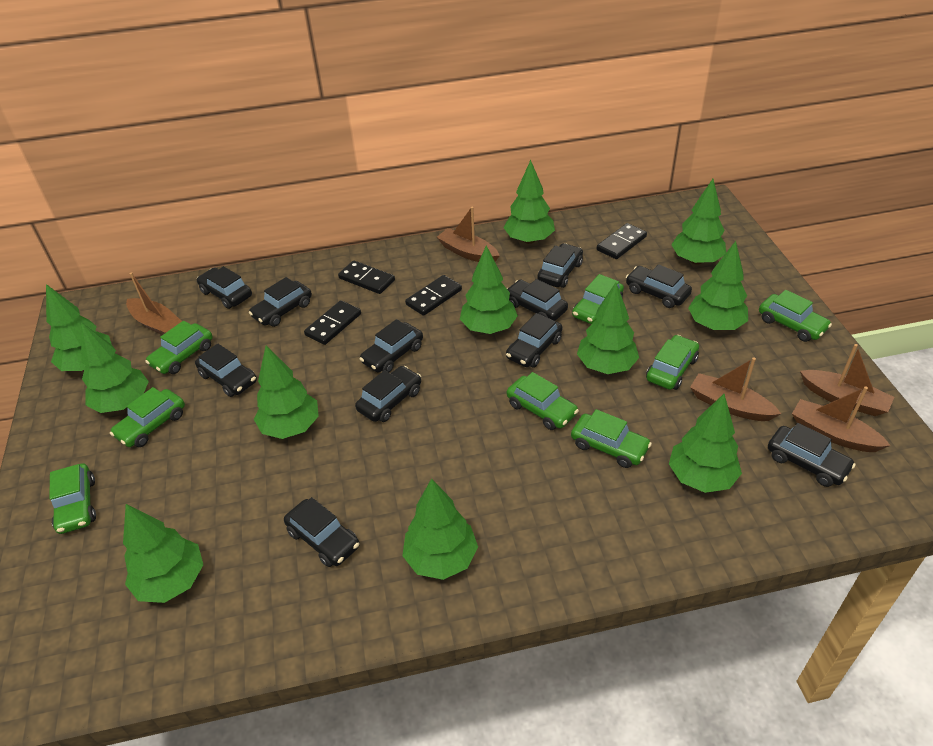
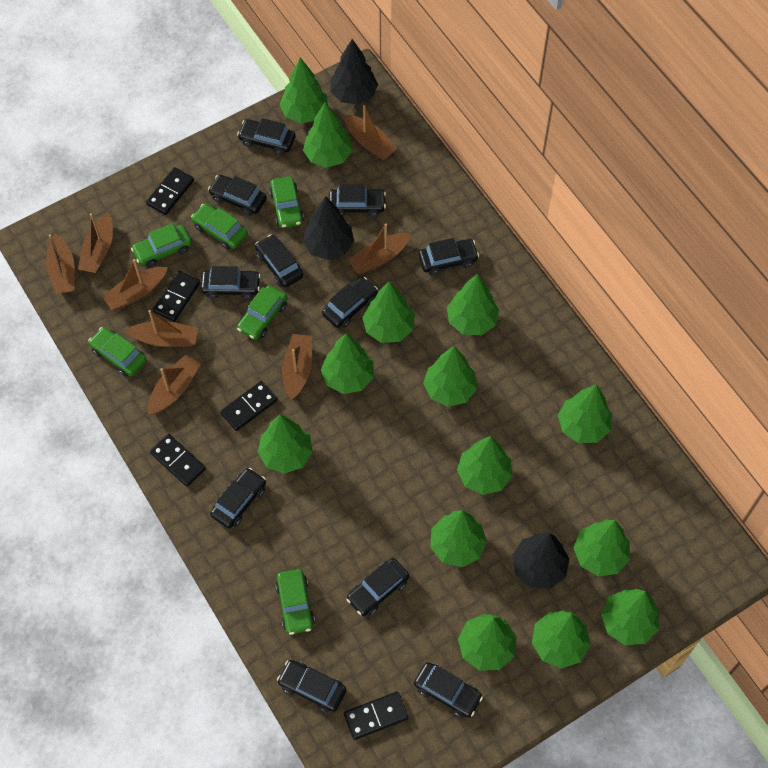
black domino: [304,300,361,345] [338,260,395,294] [405,275,462,316] [597,223,647,259] = 4 -> [146,167,194,215] [150,434,206,487] [153,271,200,322] [220,381,278,431] [344,691,409,740] = 5
black tree: none = 0 -> [303,196,354,260] [330,39,378,105] [512,532,569,589] = 3
brown boat: [126,272,182,335] [437,207,500,262] [690,358,781,421] [792,386,891,452] [800,344,894,416] = 5 -> [46,233,75,294] [78,213,113,273] [102,259,168,310] [125,310,198,347] [148,354,201,415] [282,334,312,400] [344,105,398,160] [348,224,411,274] = 8
green car: [49,463,96,534] [110,387,185,447] [145,321,213,374] [507,372,579,430] [571,409,652,468] [572,274,624,324] [646,335,699,390] [759,290,832,342] = 8 -> [88,327,147,377] [131,223,192,267] [191,204,248,250] [237,285,287,340] [269,176,304,228] [275,569,315,635] = 6
green tree: [46,284,111,371] [81,322,149,413] [123,504,203,603] [254,346,319,439] [402,478,478,580] [460,246,518,334] [504,160,555,244] [577,283,639,374] [669,394,742,493] [671,179,726,265] [688,241,748,330] = 11 -> [258,414,313,474] [279,57,328,123] [303,102,352,168] [321,333,374,394] [362,282,415,343] [423,346,477,407] [430,510,487,567] [447,274,499,335] [457,436,512,495] [458,613,517,671] [532,610,591,668] [558,385,612,443] [573,520,630,576] [601,589,659,645] = 14

